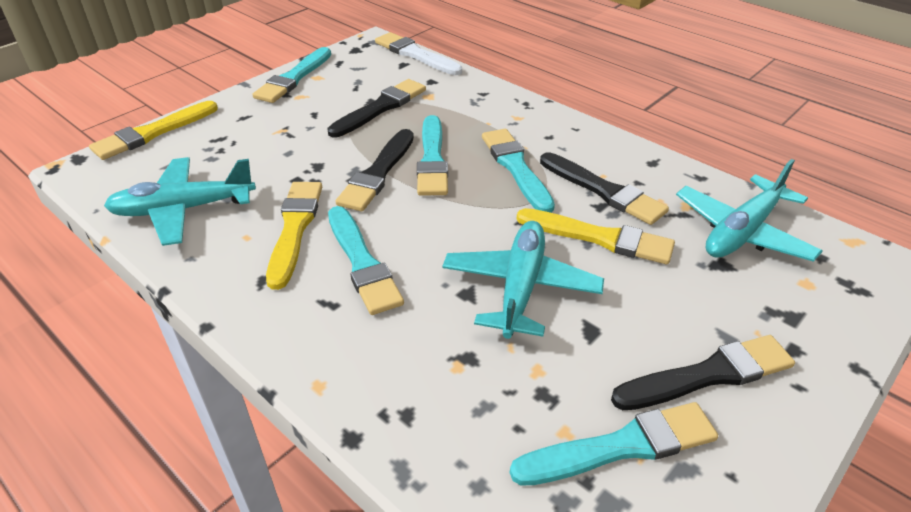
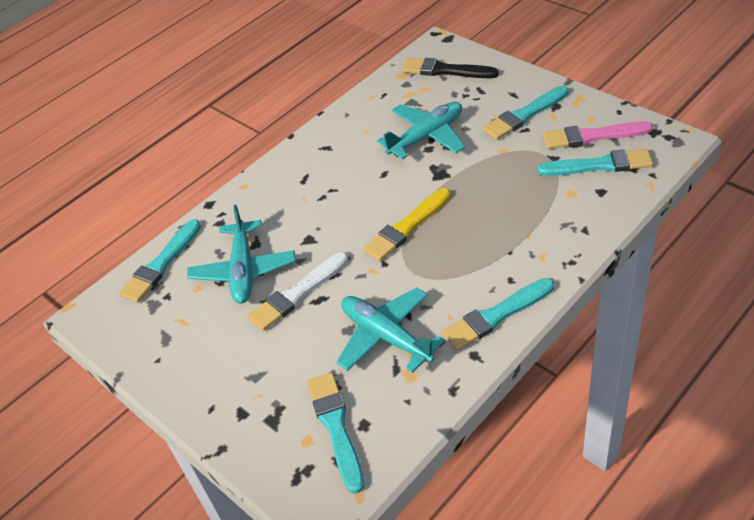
black brush: [327,79,426,137] [335,129,414,211] [540,152,669,225] [611,335,795,410] = 4 -> [402,58,499,78] = 1
pink brush: none = 0 -> [543,121,653,149] = 1
yellow brush: [89,101,218,160] [266,182,322,290] [517,208,675,264] = 3 -> [363,188,451,261] = 1

